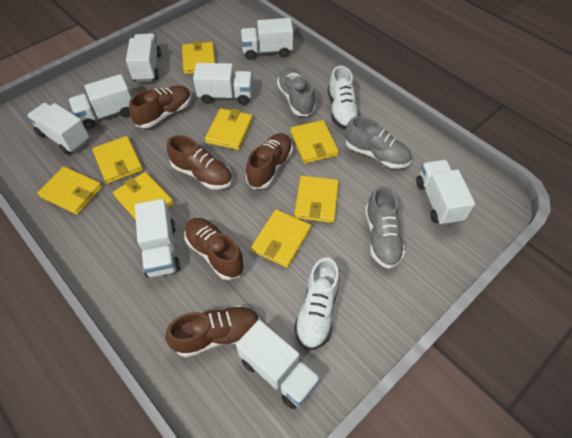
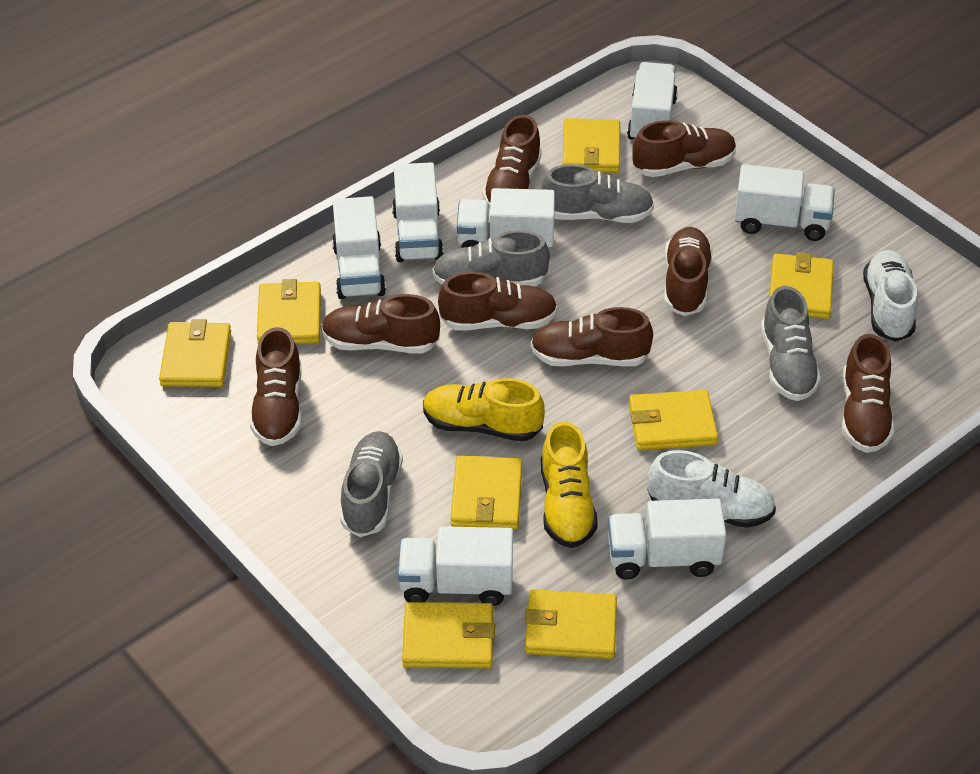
brown shoe: [129,85,192,128] [165,305,260,358] [167,135,232,190] [184,218,245,280] [246,133,293,189] = 5 -> [250,327,302,446] [321,294,440,353] [438,272,558,331] [483,115,542,209] [531,307,653,367] [632,120,736,177] [664,227,713,316] [842,334,894,453] = 8
grey shoe: [277,68,316,117] [345,116,412,169] [365,186,405,269] = 3 -> [340,431,403,537] [432,230,550,287] [541,164,654,223] [761,286,821,401] = 4
white truck: [27,103,89,155] [69,74,131,129] [126,33,161,82] [135,199,180,278] [193,63,253,105] [236,320,321,409] [240,18,293,60] [416,160,475,226] = 8 -> [332,196,386,299] [392,162,444,262] [398,526,513,606] [457,188,555,249] [608,499,726,580] [627,62,678,140] [735,164,835,241] = 7
yellow shoe: none = 0 -> [423,378,545,441] [541,421,598,548] = 2

